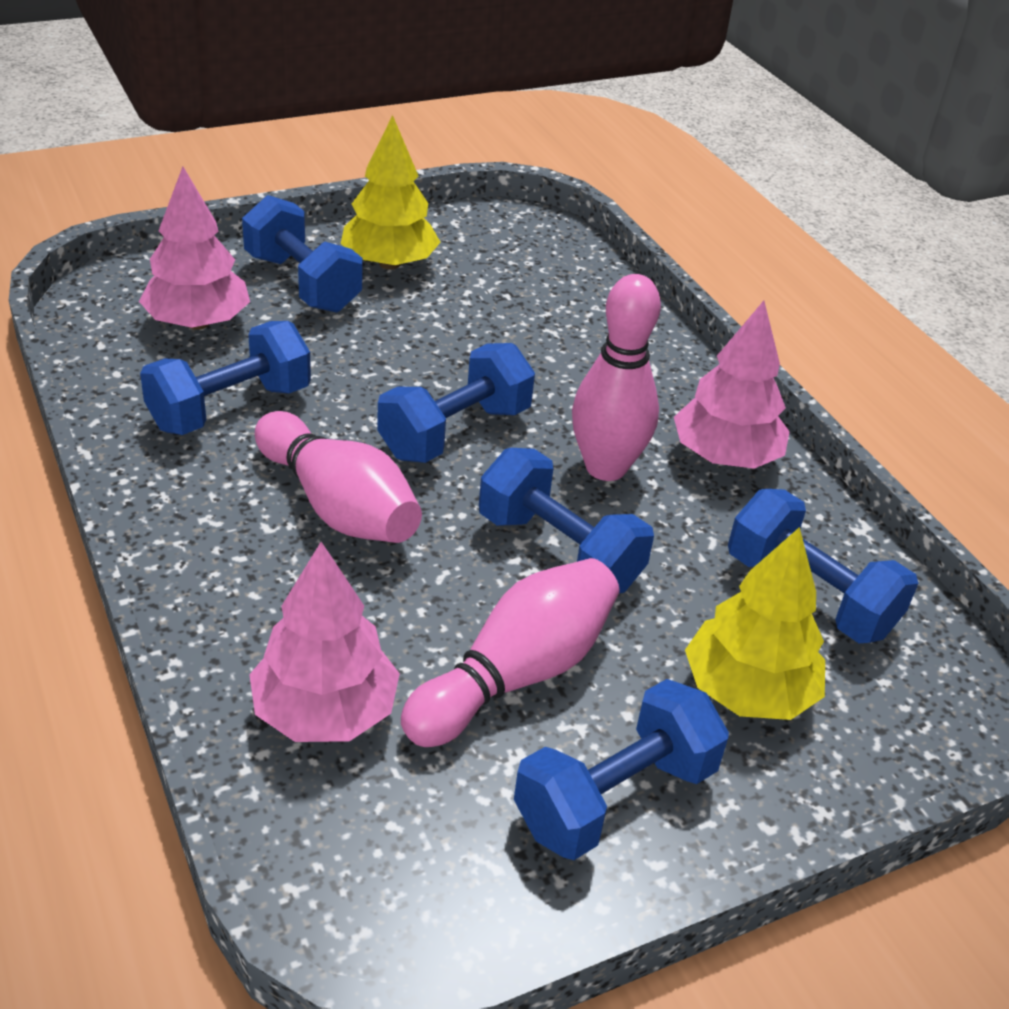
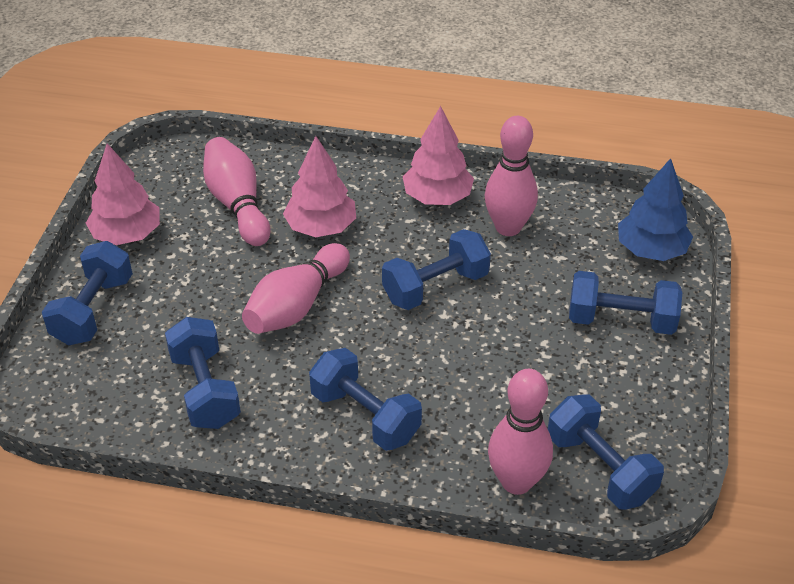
blue tree: none = 0 -> [618,158,693,261] = 1
pink bowling pin: [255,411,422,543] [401,558,620,747] [572,274,661,481] = 3 -> [203,137,271,246] [242,243,350,334] [485,116,538,236] [488,369,553,495] = 4
yellow tree: [341,115,441,270] [685,527,825,720] = 2 -> none = 0

